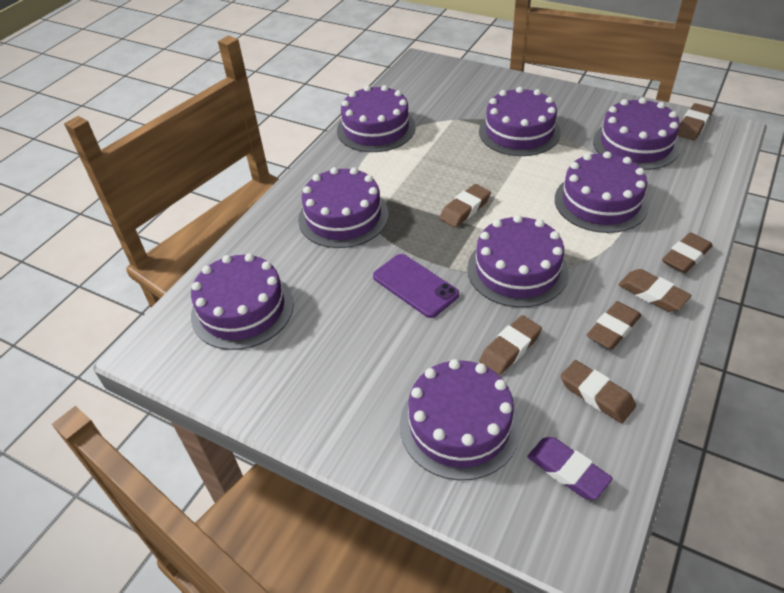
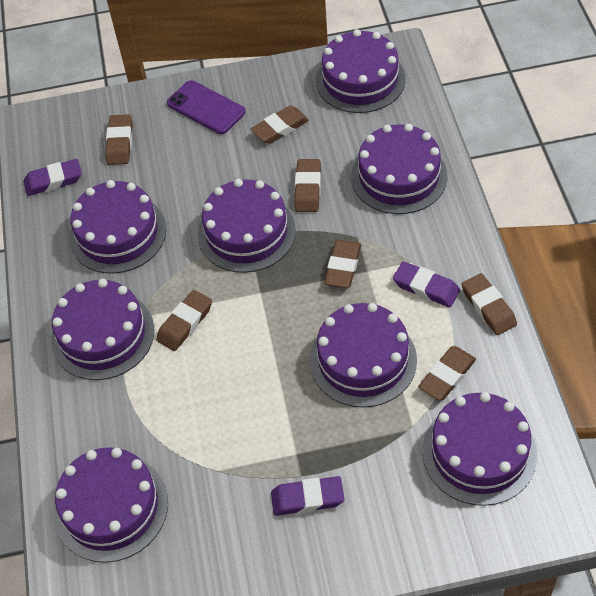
purple eraser: [527,437,613,500] = 1 -> [24,159,82,196] [271,476,344,516] [393,261,460,307] = 3

